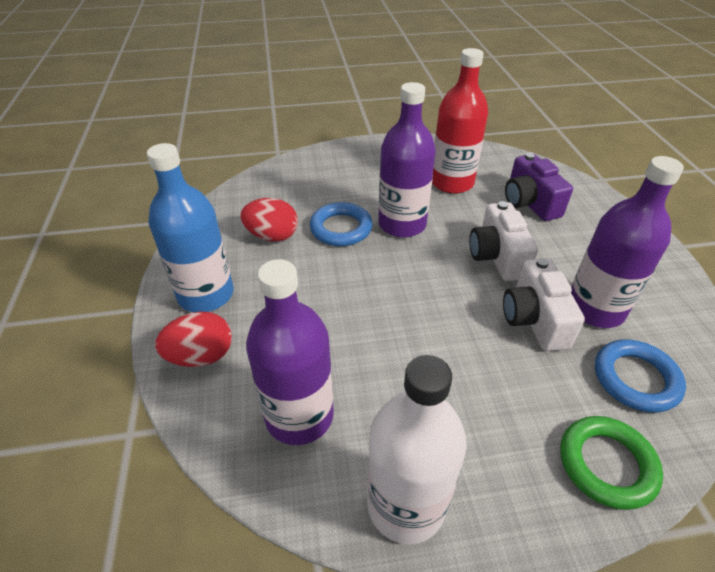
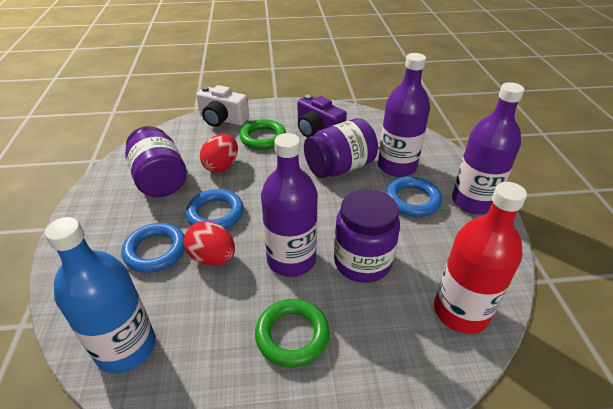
blue ring: [310,202,373,246] [595,339,686,413] = 2 -> [121,223,185,273] [186,189,244,229] [386,177,442,217] = 3
green ring: [561,416,663,510] = 1 -> [239,119,286,150] [255,299,330,367] = 2
purple jar: none = 0 -> [125,126,187,197] [304,118,378,178] [334,189,400,283] = 3
white bottle: [367,355,467,545] = 1 -> none = 0
white camera: [469,201,538,281] [503,258,585,351] = 2 -> [196,85,249,127] = 1

